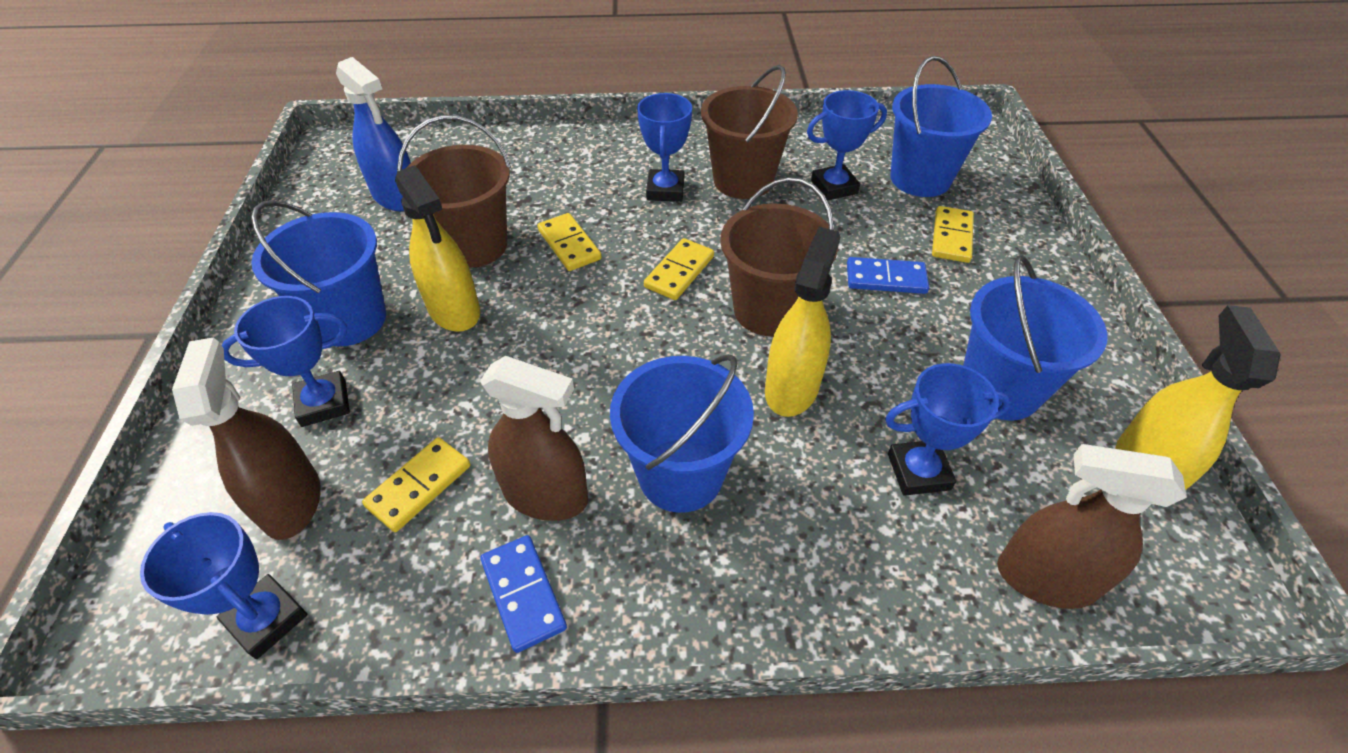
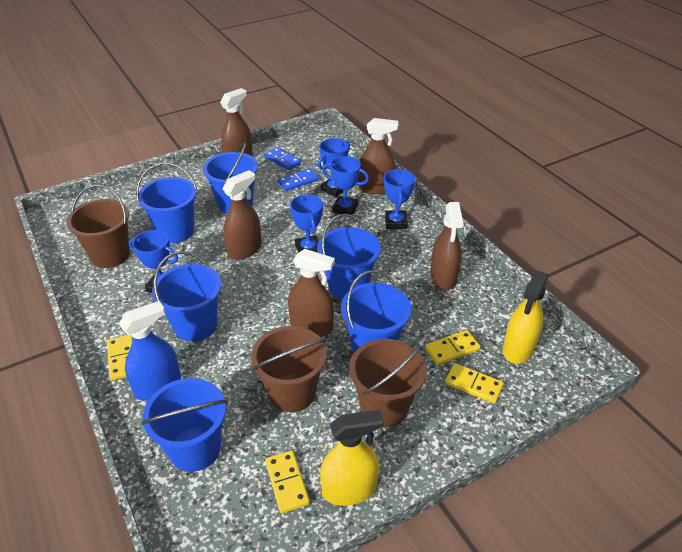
blue bucket: [251,200,386,346] [610,354,754,513] [890,56,992,197] [963,255,1107,420] = 4 -> [136,163,197,243] [141,378,227,472] [152,251,221,342] [203,142,258,214] [317,214,381,299] [341,270,411,353] = 6
brown spray bottle: [172,337,321,540] [480,356,588,521] [997,444,1187,609] = 3 -> [220,88,253,156] [223,170,262,260] [288,249,335,337] [358,118,398,195] [430,202,463,290] = 5
yellow spray bottle: [395,165,480,332] [765,227,840,417] [1115,305,1281,490] = 3 -> [320,410,384,506] [503,270,549,364] = 2

